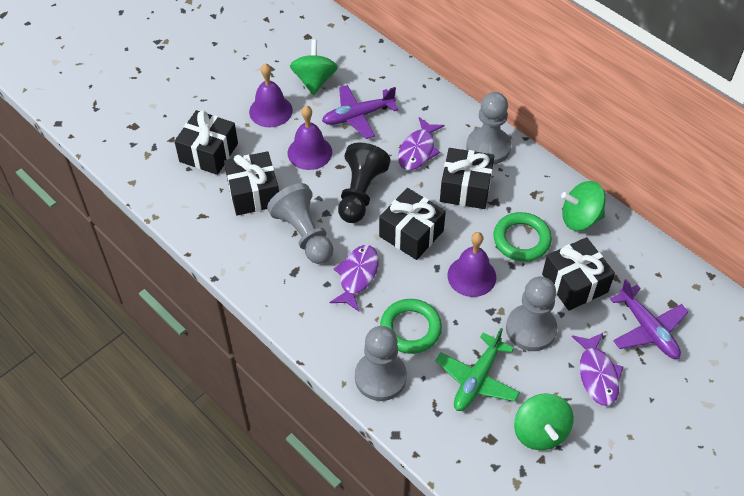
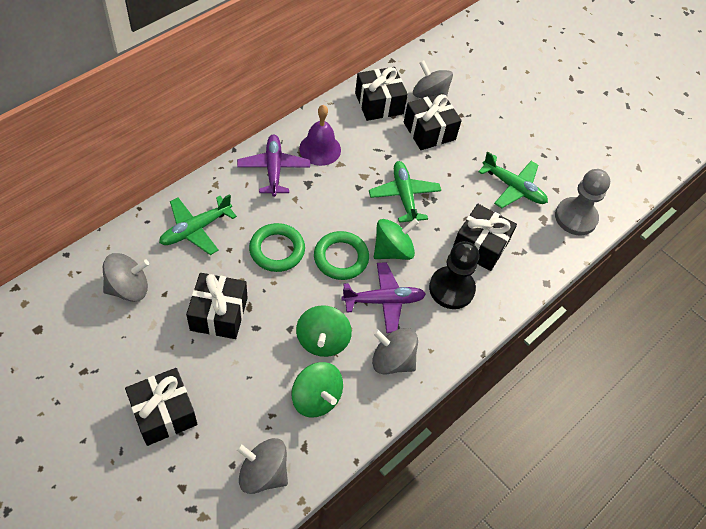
green plane: [435,328,520,411] = 1 -> [159,194,237,255] [369,161,441,223] [478,151,548,208] = 3
grey pawn: [267,183,333,264] [355,326,407,401] [466,92,511,164] [506,277,557,351] = 4 -> [555,169,610,235] = 1
grey spinning top: none = 0 -> [103,253,149,302] [236,438,288,494] [372,328,418,375] [413,60,453,99] = 4
purple bell: [249,63,293,127] [288,106,332,170] [447,232,496,297] = 3 -> [299,105,341,166] = 1
purple fish: [329,245,379,311] [398,117,444,170] [572,333,623,406] = 3 -> none = 0

